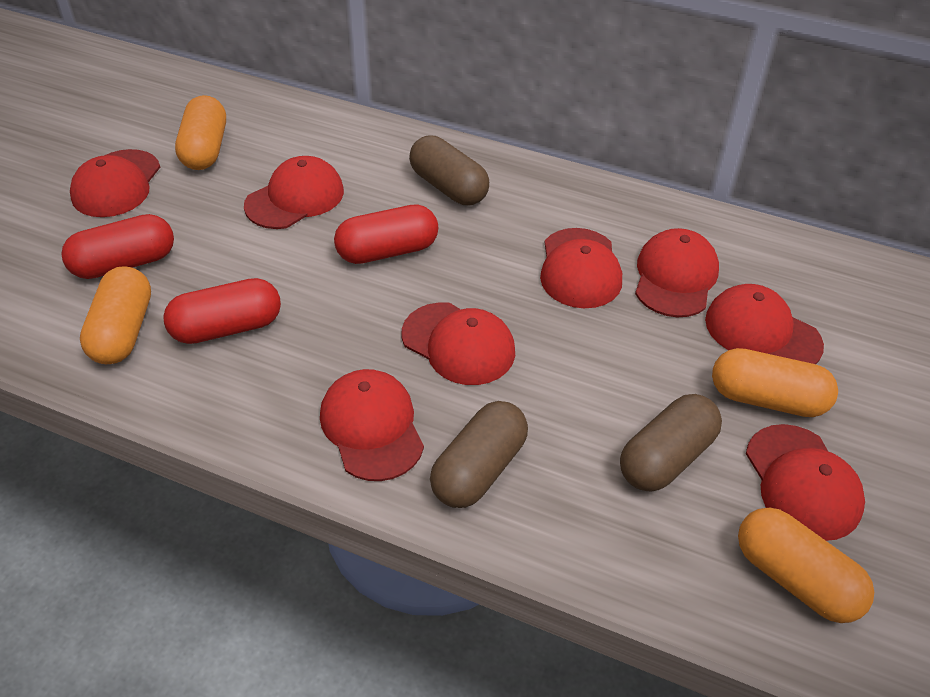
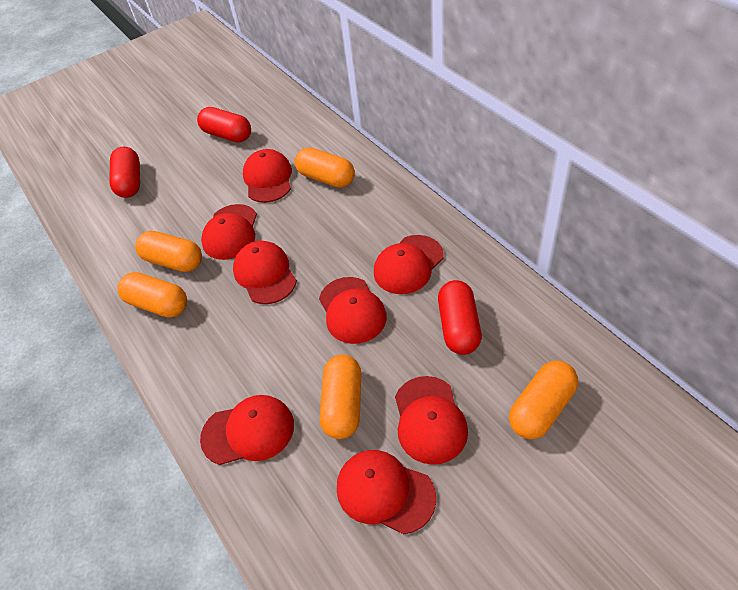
brown capsule: [409,136,489,205] [430,401,528,508] [620,394,722,491] = 3 -> none = 0
orange capsule: [80,266,151,364] [175,95,226,170] [712,348,838,417] [738,507,874,623] = 4 -> [118,272,187,318] [135,231,202,272] [295,147,355,188] [320,355,361,439] [509,361,578,439] = 5

